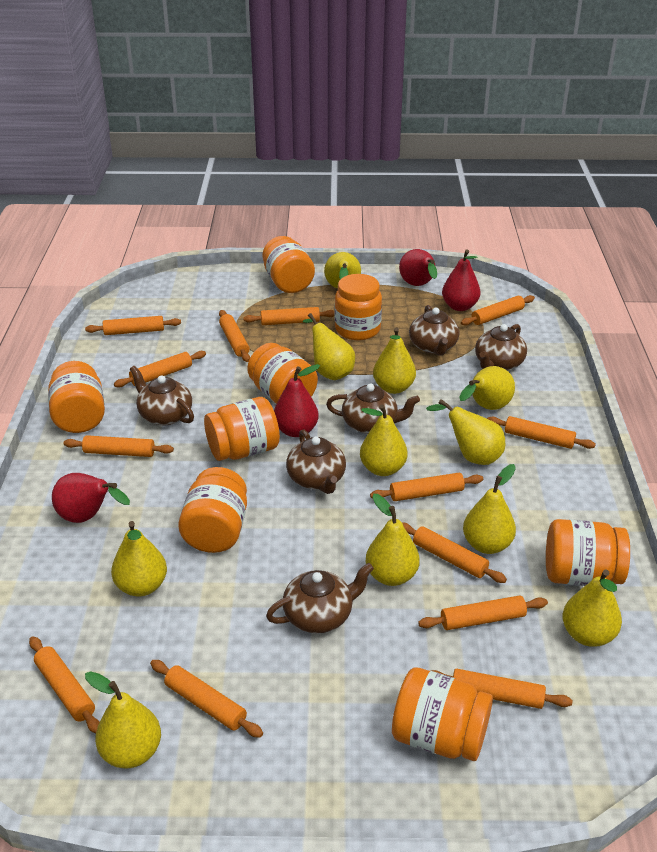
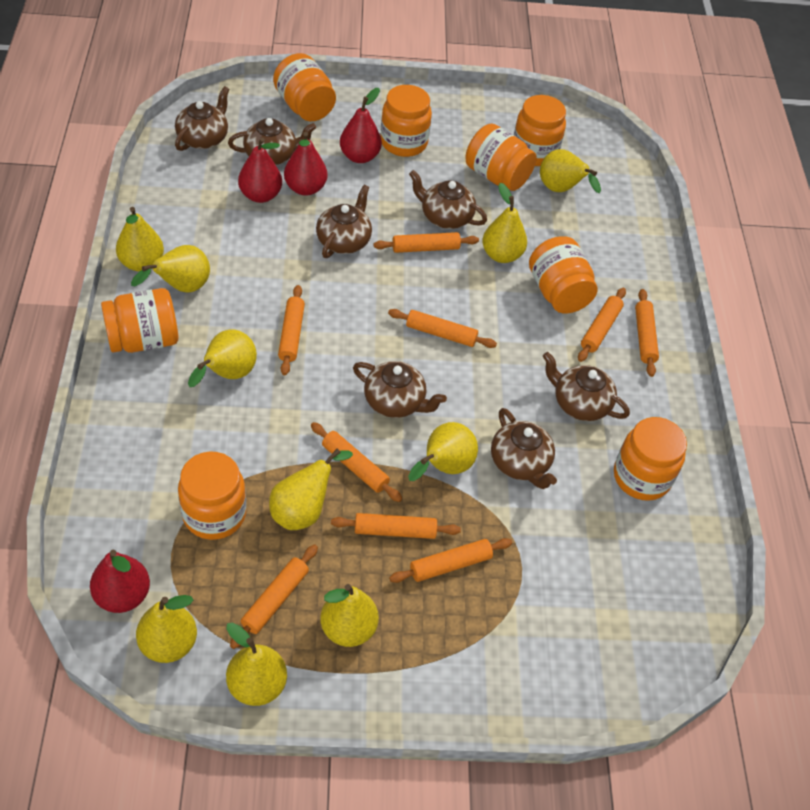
brown teapot: [130,366,194,425] [266,563,374,633] [286,429,346,494] [326,383,420,434] [409,305,460,356] [475,324,527,370] = 6 -> [175,86,229,151] [228,118,316,165] [316,185,372,258] [353,361,447,418] [409,170,487,229] [491,408,557,489] [543,352,630,421] = 7
orange rolling pin: [29,636,100,733] [63,435,174,457] [85,316,181,335] [114,351,206,388] [150,660,263,738] [219,310,250,362] [243,307,335,325] [370,473,483,501] [402,523,507,583] [418,595,548,630] [431,669,573,709] [461,295,535,326] [487,416,596,449] = 13 -> [230,544,318,649] [278,285,305,376] [311,422,402,502] [331,513,461,539] [373,232,479,253] [388,309,497,348] [389,538,512,583] [578,288,626,362] [635,289,659,377] = 9
yellow pear: [85,671,161,769] [111,521,167,597] [303,313,355,380] [324,252,361,289] [360,404,408,476] [366,494,420,586] [373,327,416,394] [426,399,505,465] [459,366,515,410] [463,464,516,554] [563,569,622,647] = 11 -> [116,207,164,272] [131,245,210,292] [136,595,197,663] [188,329,257,387] [226,622,287,706] [269,449,353,530] [320,584,379,647] [408,422,478,481] [482,183,527,263] [540,149,601,193] = 10

